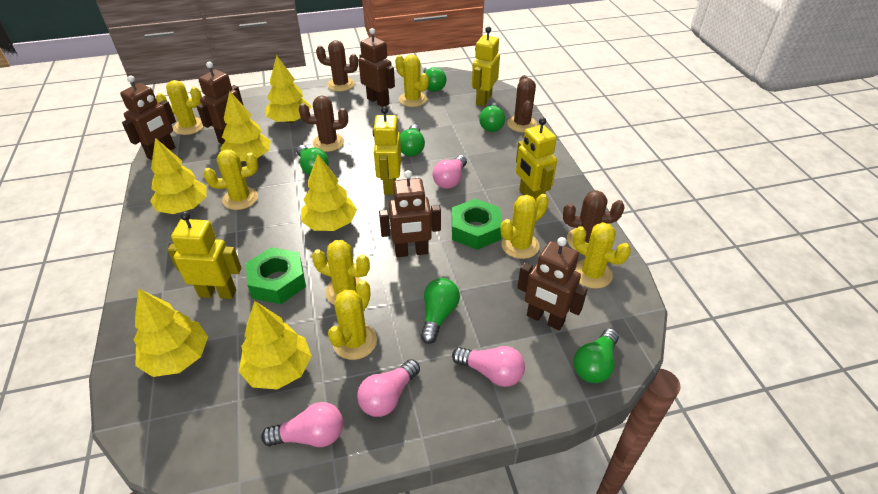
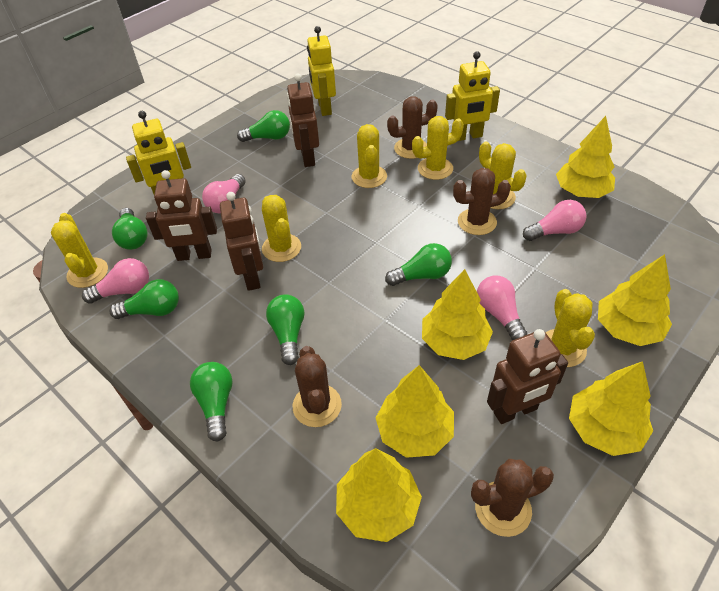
brown robot: [120,75,176,160] [197,62,244,144] [358,28,395,107] [379,170,441,257] [517,237,588,330] = 5 -> [146,170,217,261] [220,192,263,291] [287,74,319,167] [487,329,568,424] = 4
green nut: [246,247,306,304] [452,198,502,250] = 2 -> none = 0
yellow cactus: [156,80,204,135] [204,150,258,210] [312,240,370,305] [328,280,377,360] [395,54,429,107] [501,194,549,259] [573,222,631,289] = 7 -> [51,213,108,288] [262,195,301,262] [352,124,387,188] [412,116,464,180] [479,142,526,209] [545,289,595,367] = 6
yellow robot: [168,212,241,299] [373,106,401,195] [472,27,500,107] [516,117,557,201] = 4 -> [126,111,191,194] [307,26,336,116] [445,51,500,141] = 3

